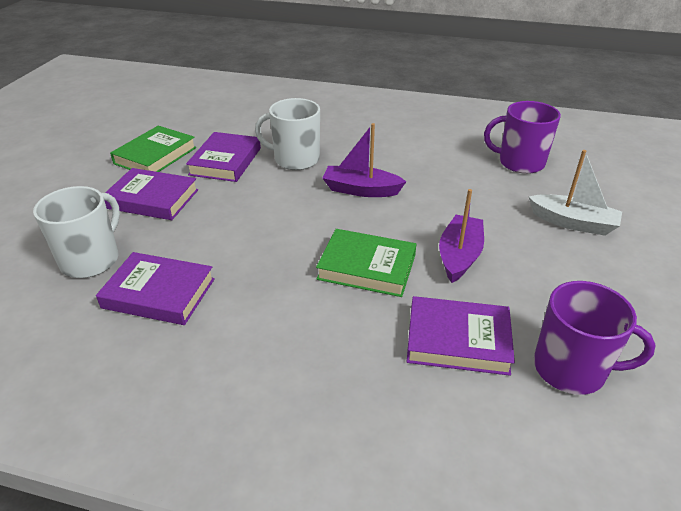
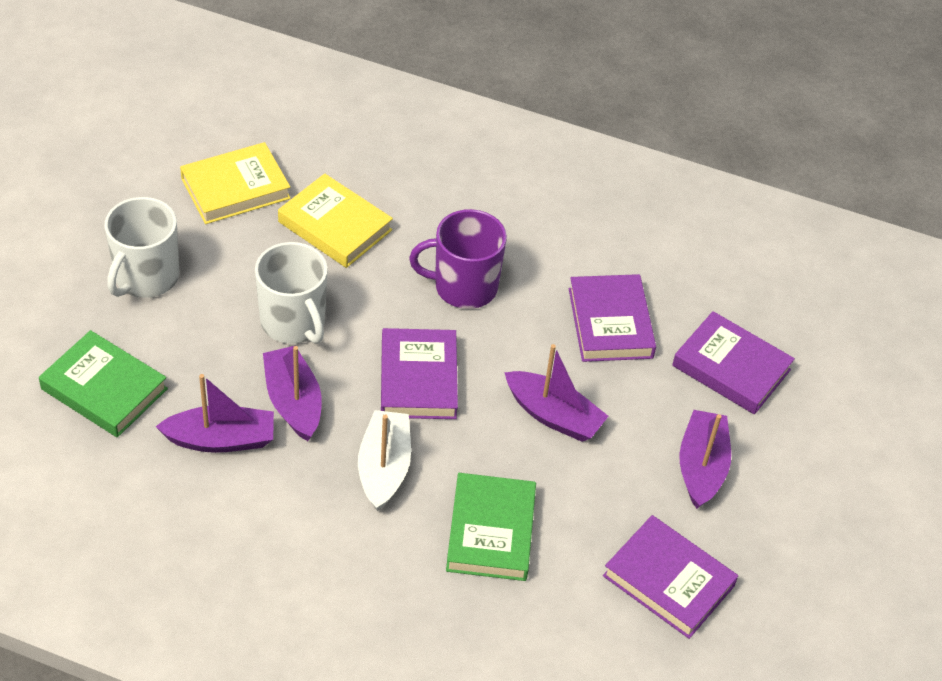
purple boat: [323,123,406,197] [439,189,484,283] = 2 -> [155,374,274,453] [263,346,322,441] [504,344,609,442] [679,410,731,509] = 4
purple mug: [484,101,561,174] [534,281,656,395] = 2 -> [409,209,507,309] = 1
yellow book: none = 0 -> [180,142,291,224] [278,174,393,268] = 2

